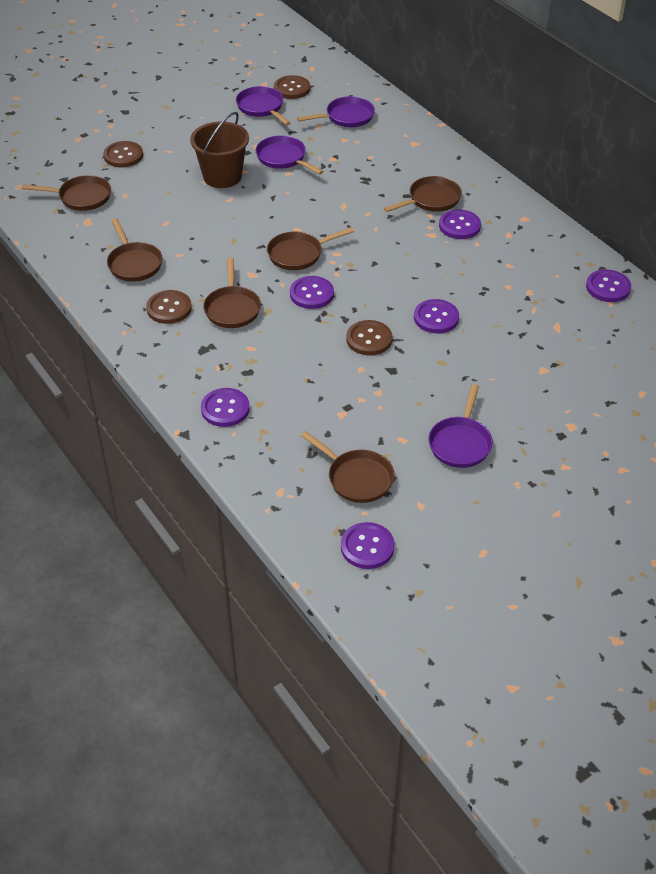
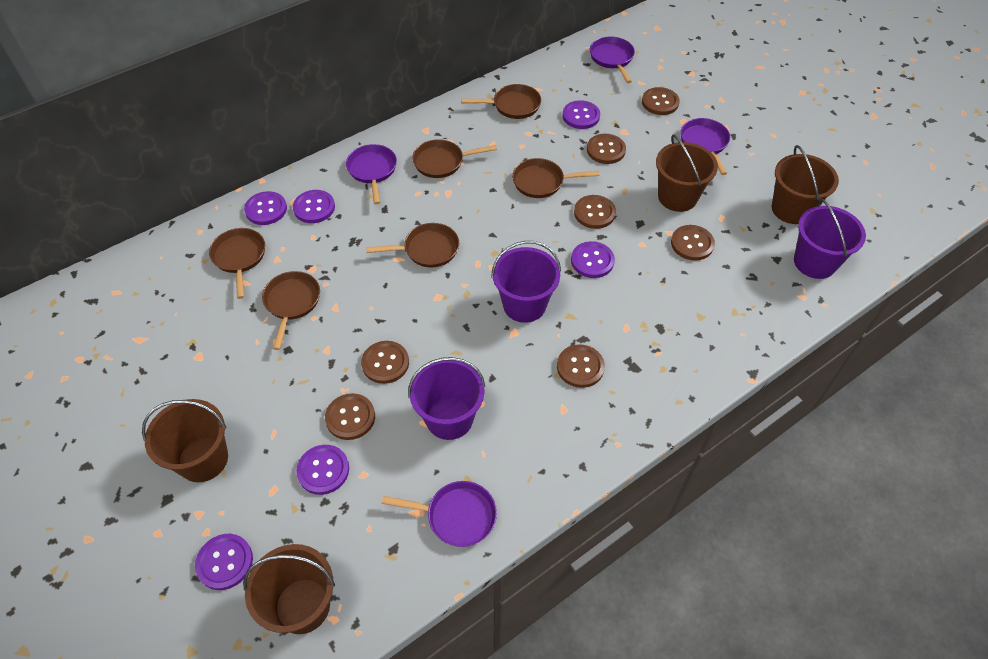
brown bucket: [190,112,249,188] = 1 -> [142,399,228,482] [243,544,335,634] [656,134,718,212] [772,145,839,224] = 4
brown button: [103,141,143,167] [146,290,192,324] [274,75,310,99] [346,320,392,355] = 4 -> [325,393,375,440] [361,341,409,384] [557,344,605,388] [574,195,616,229] [587,134,626,164] [642,87,680,115] [671,225,715,261] = 7
purple bucket: none = 0 -> [408,357,485,440] [491,241,561,323] [794,198,866,279] = 3

